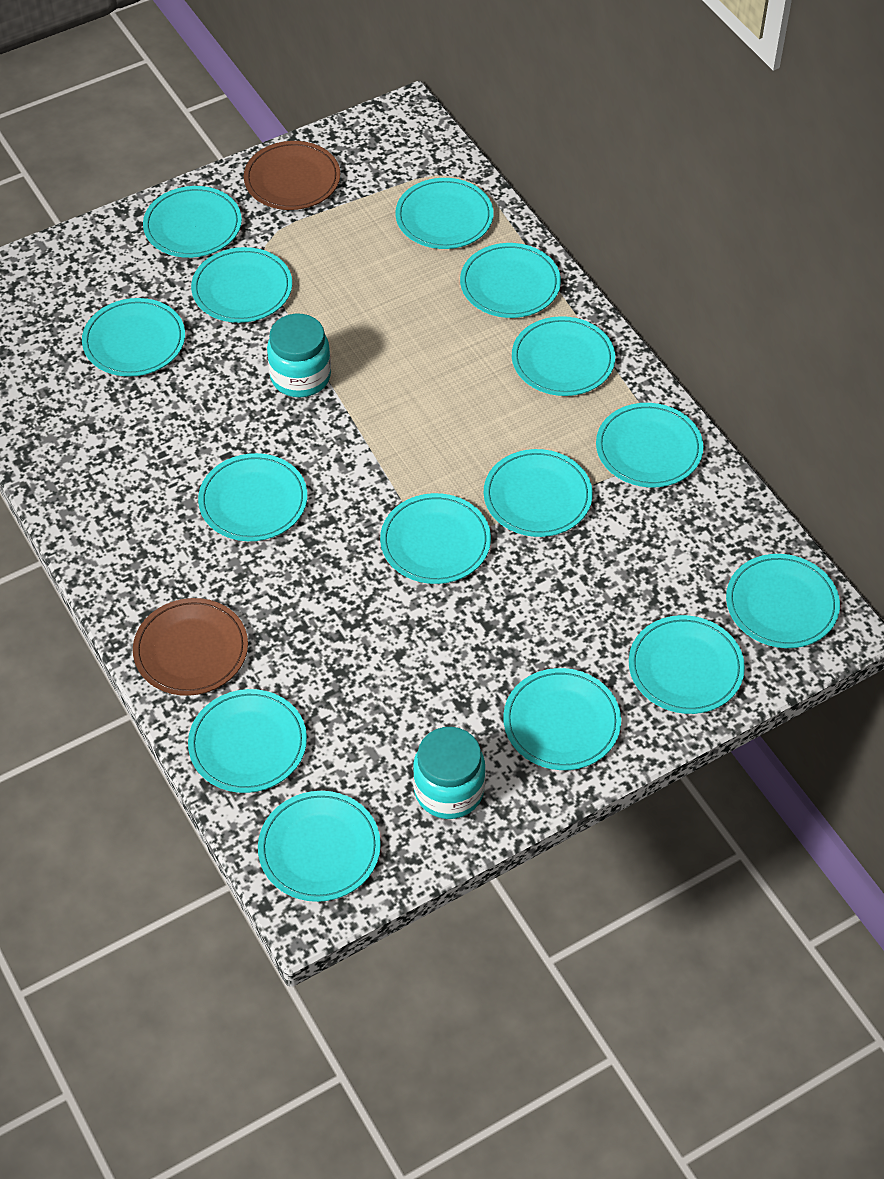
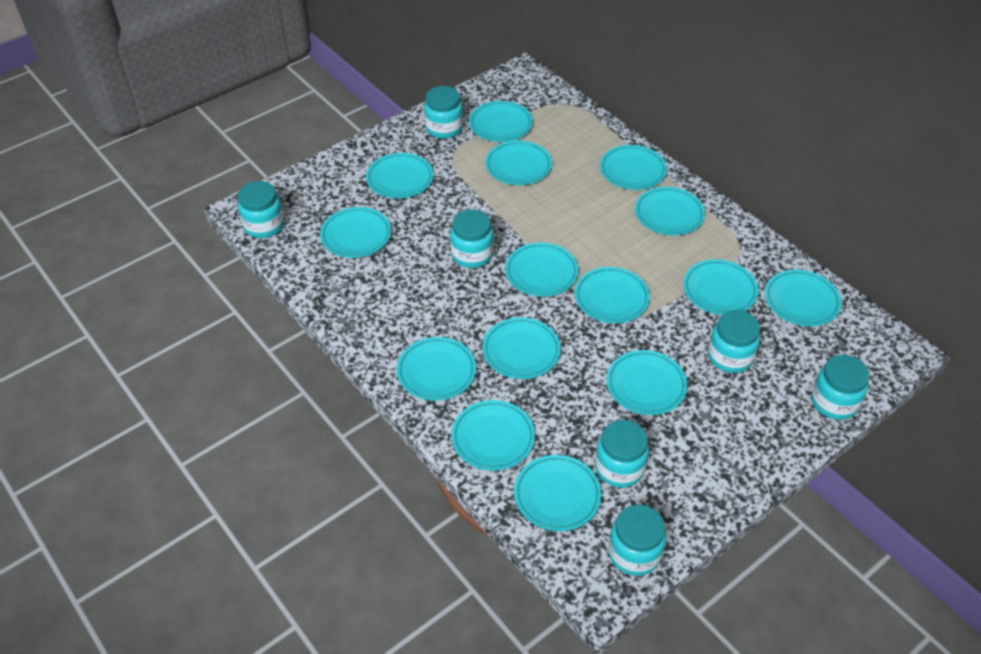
brown plate: [133,598,248,696] [244,141,340,210] = 2 -> none = 0
turquoise jar: [267,314,331,397] [413,727,486,819] = 2 -> [238,181,284,238] [424,86,463,139] [450,209,494,268] [595,420,649,488] [608,504,666,576] [708,310,760,373] [811,355,870,420] = 7

